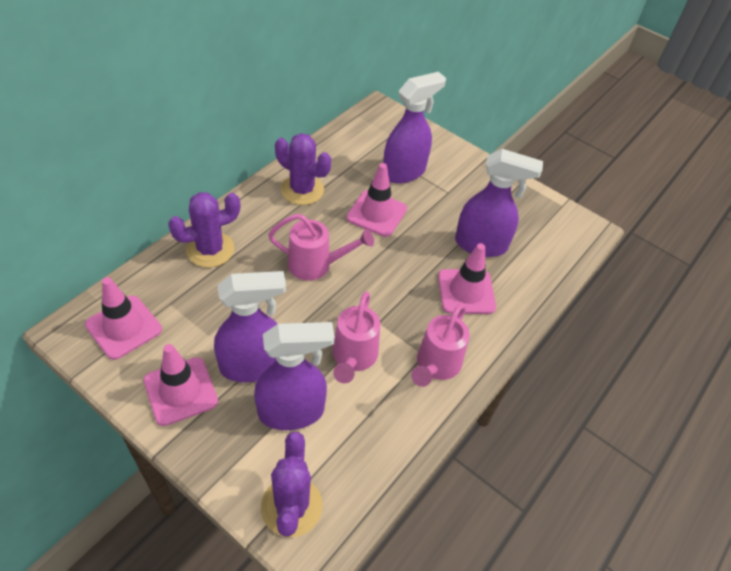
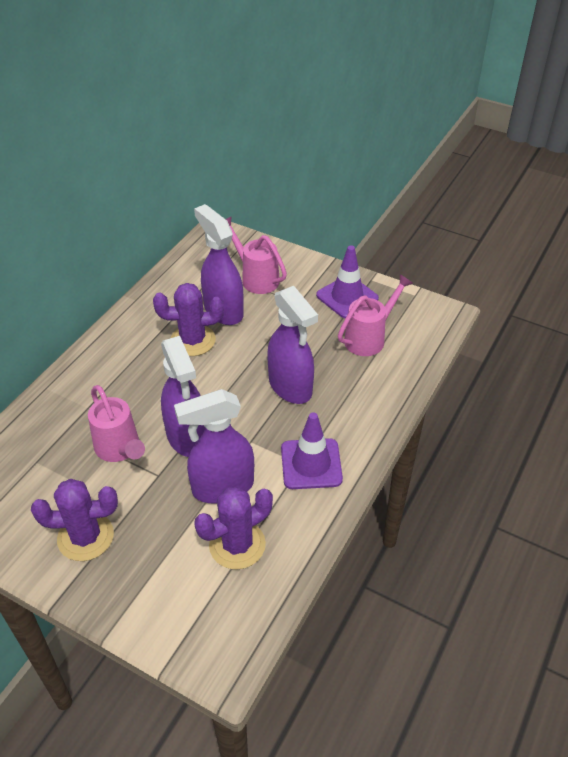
pink traffic cone: [85,277,162,360] [144,344,218,426] [346,163,407,237] [438,243,496,314] = 4 -> none = 0
purple traffic cone: none = 0 -> [281,412,343,489] [316,245,379,318] = 2

